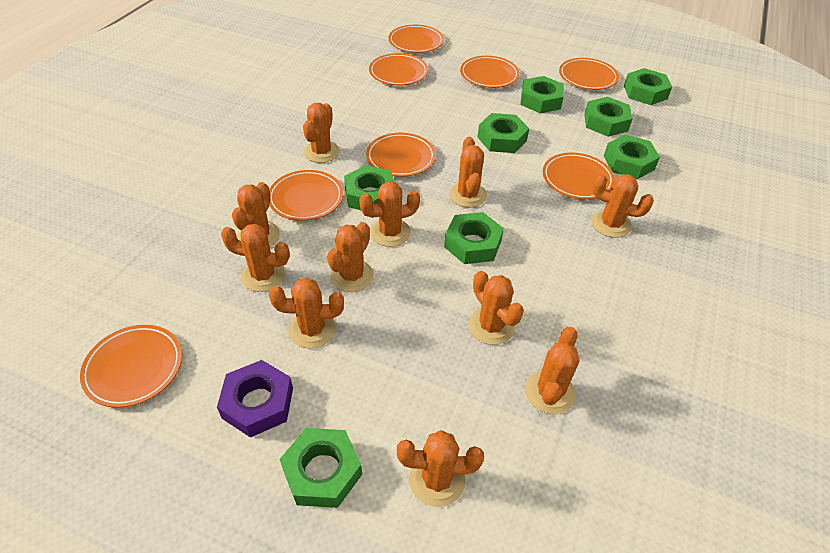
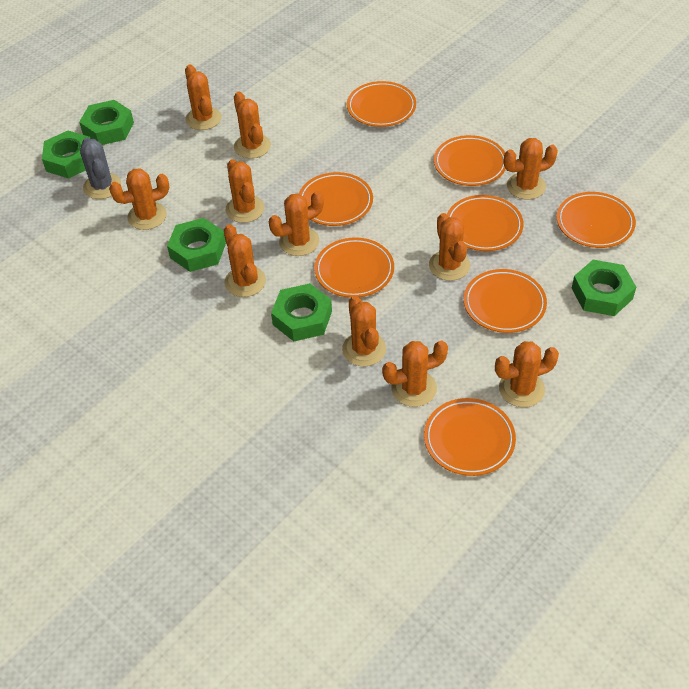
green nut: [280,428,362,508] [344,165,394,210] [444,212,504,264] [478,113,529,153] [520,76,564,114] [584,97,633,137] [604,135,660,179] [624,68,672,105] = 8 -> [42,131,91,179] [79,100,134,145] [167,218,226,272] [271,283,332,341] [572,260,636,316] = 5
grey cactus: none = 0 -> [80,137,121,199] = 1
purple nut: [217,360,293,438] = 1 -> none = 0

